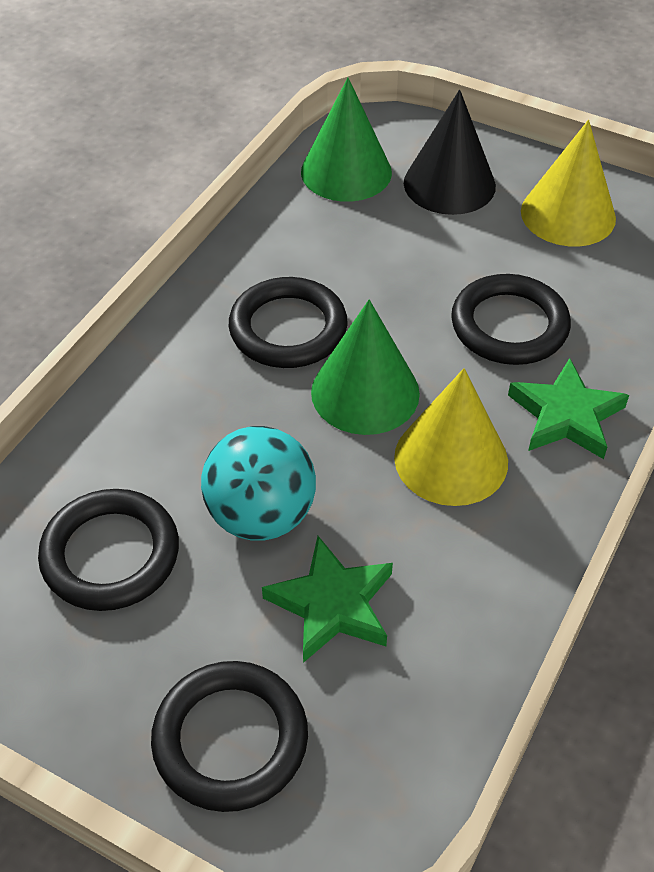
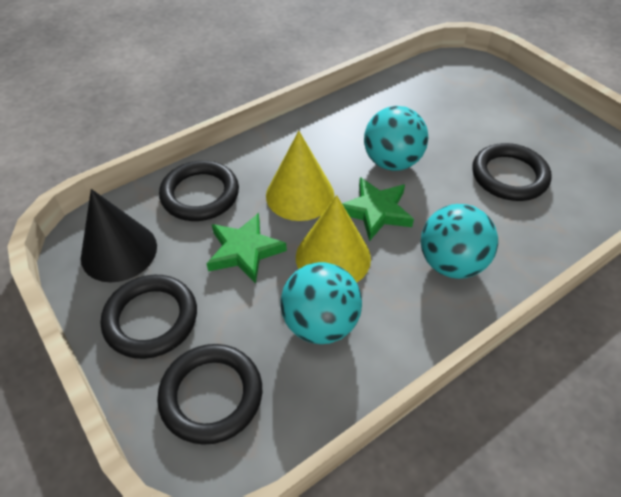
green cone: [301,77,392,202] [311,300,420,435] = 2 -> none = 0
turquoise ball: [201,426,316,541] = 1 -> [281,262,362,344] [364,106,429,171] [421,204,498,279] = 3

